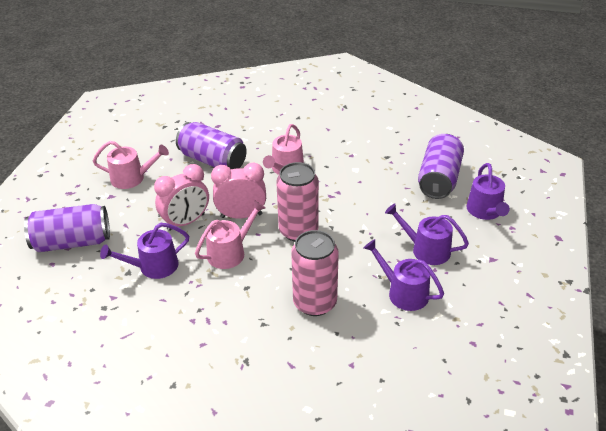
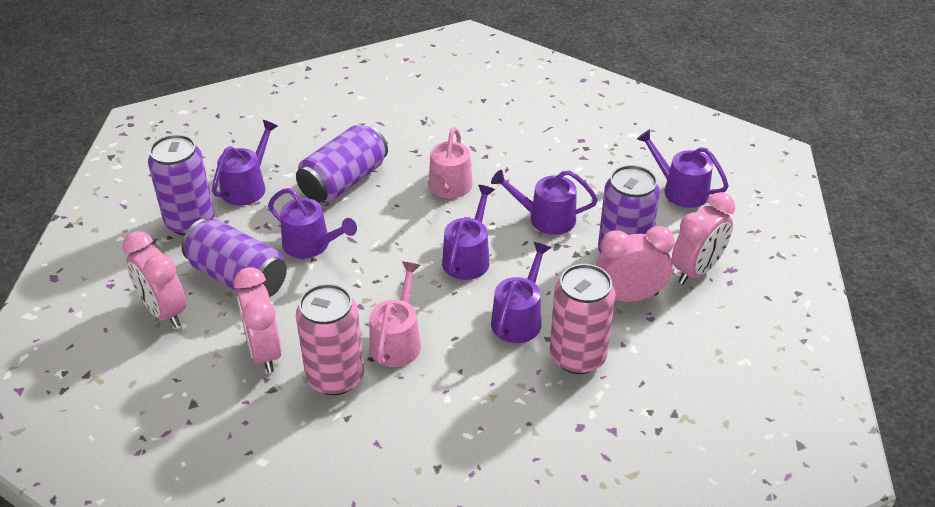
pink clock: [154,164,209,231] [211,163,266,219] = 2 -> [122,231,186,328] [234,267,282,373] [596,226,675,302] [672,192,735,284] = 4
pink watering can: [93,141,169,189] [195,200,265,269] [263,124,304,175] = 3 -> [369,262,421,367] [428,127,473,198] = 2
purple can: [24,204,110,252] [176,122,247,169] [418,134,464,199] = 3 -> [148,134,215,235] [182,219,287,297] [296,123,388,203] [598,165,660,253] = 4
purple watering can: [100,223,189,279] [364,239,444,311] [385,203,469,265] [466,163,510,220] = 4 -> [212,120,278,206] [268,188,357,259] [442,185,495,280] [491,170,598,235] [491,242,551,343] [637,129,729,208] = 6

